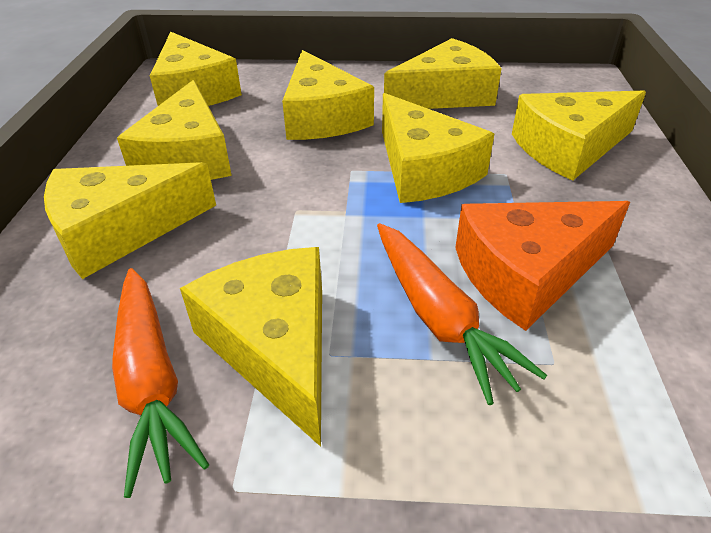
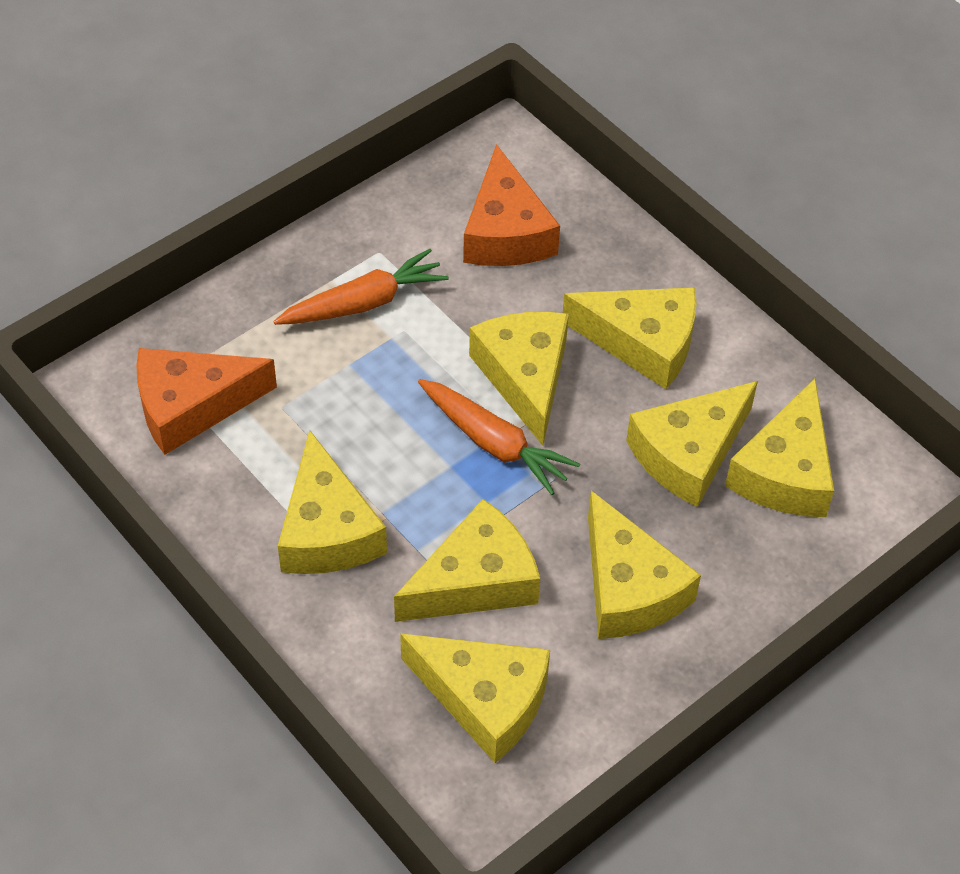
orange cheese: [455,201,630,331] = 1 -> [136,348,277,455] [463,144,560,266] = 2

